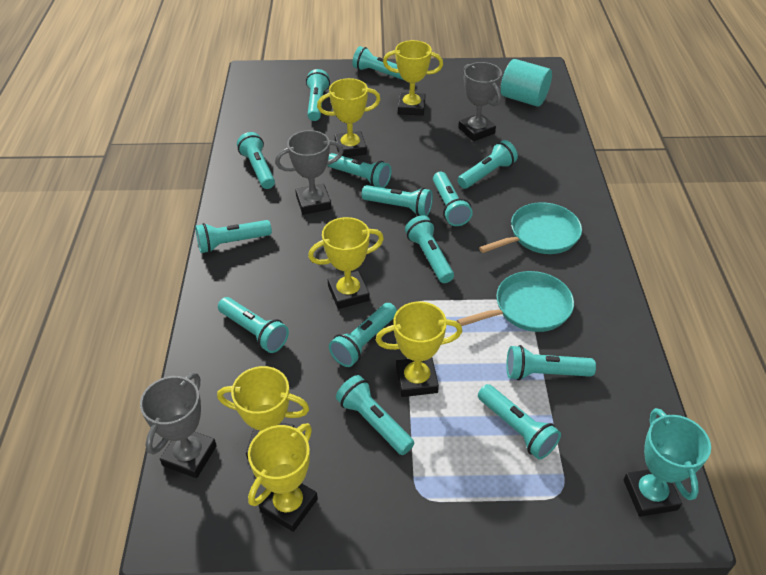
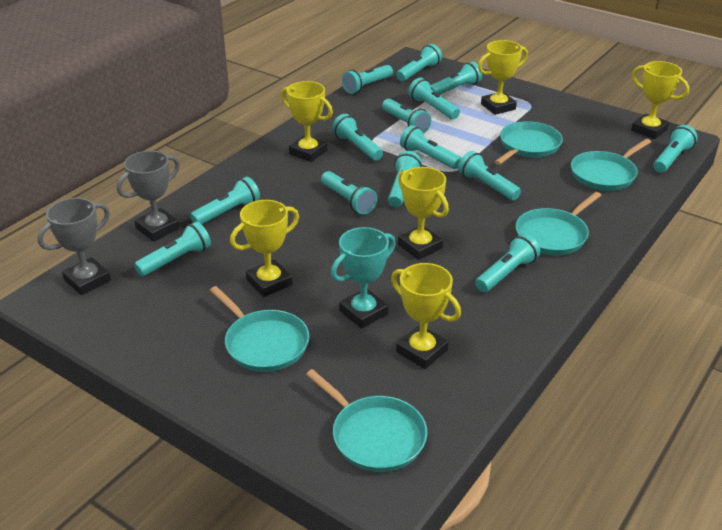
grey trophy: [140,372,217,478] [275,130,344,215] [458,62,502,141] = 3 -> [37,198,111,295] [117,151,180,241] = 2
turquoise cylinder: [501,59,552,107] = 1 -> none = 0
turquoise pan: [457,271,574,332] [479,202,582,254] = 2 -> [210,286,309,372] [306,369,427,472] [494,121,563,165] [516,192,601,255] [571,139,651,191] = 5

